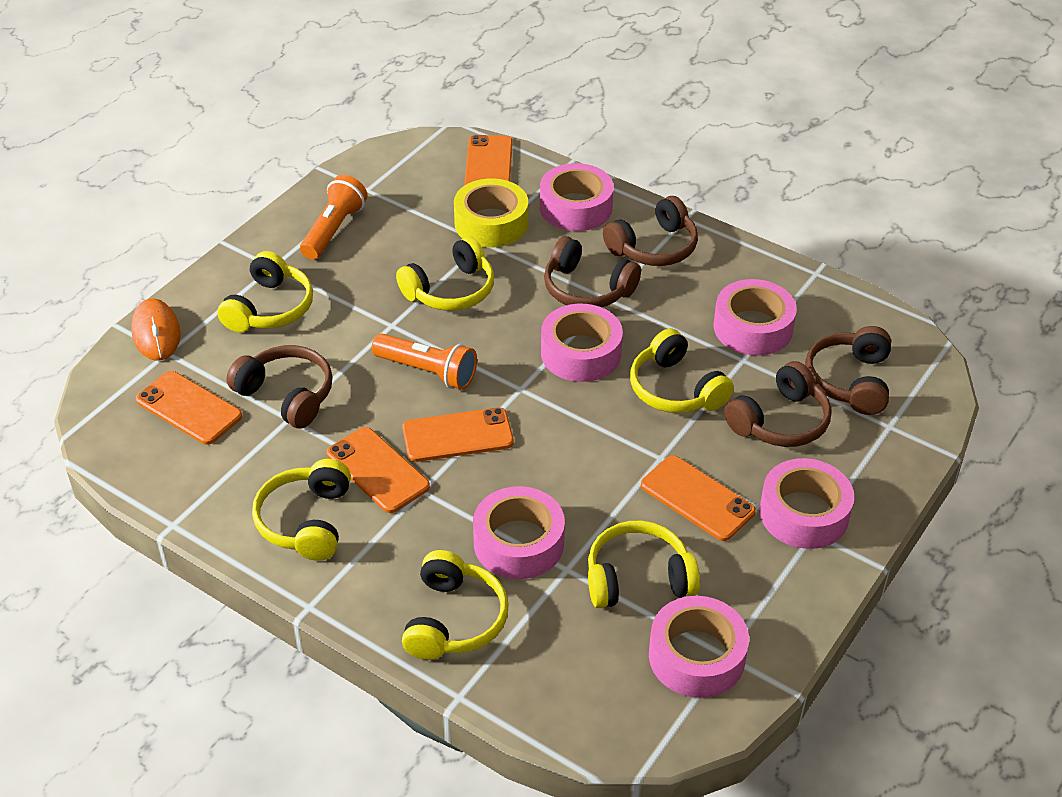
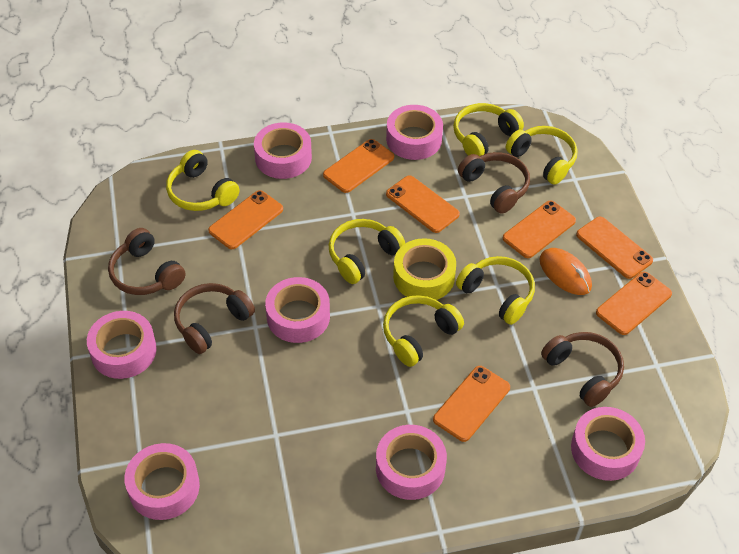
brown headphones: [226,345,333,428] [544,236,641,307] [603,196,698,266] [724,361,831,447] [805,326,891,415] = 5 -> [108,228,186,295] [174,283,255,354] [458,152,530,214] [541,332,624,407] = 4
orange flashlight: [300,175,368,260] [372,334,477,390] = 2 -> none = 0
orange phone: [136,371,242,445] [327,427,430,513] [402,407,514,462] [464,135,513,186] [641,455,756,541] = 5 -> [208,190,283,249] [323,139,394,193] [386,175,460,233] [433,366,510,442] [503,201,576,258] [576,217,653,279] [596,272,672,335] = 7
pink tape: [473,486,565,579] [540,163,614,231] [541,304,623,382] [649,596,749,698] [714,279,797,356] [760,458,854,549] = 6 -> [87,311,157,379] [124,443,200,520] [254,122,312,179] [265,277,330,343] [376,425,447,500] [386,105,443,160] [571,407,645,481] = 7

